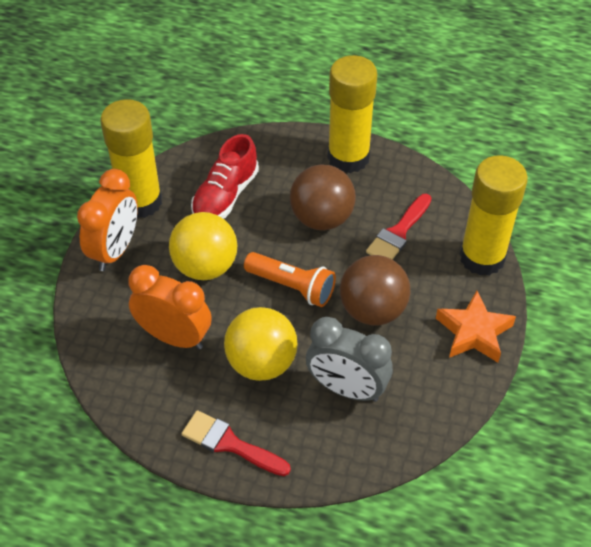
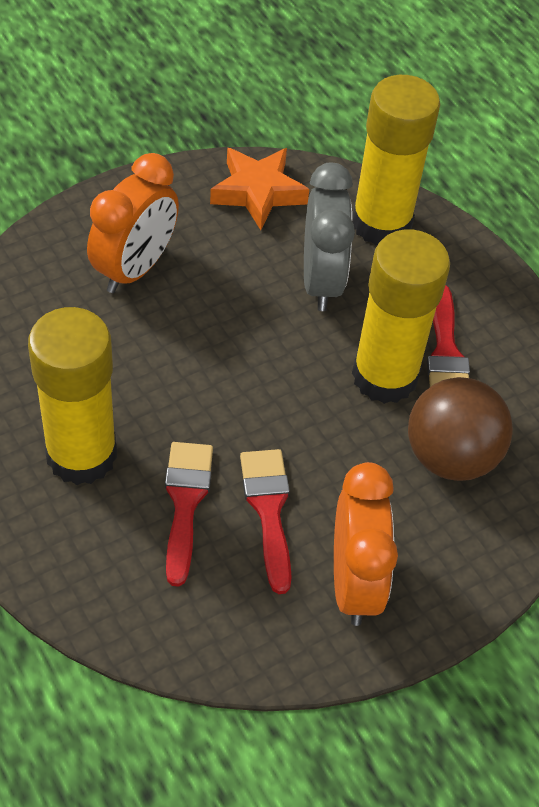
brown ball: [290,164,356,230] [340,255,410,325] = 2 -> [408,377,513,481] = 1
orange flashlight: [244,252,336,307] = 1 -> none = 0
red brush: [181,410,291,476] [366,194,432,260] = 2 -> [165,442,213,587] [240,449,292,594] [427,285,470,387] = 3
red shoe: [191,134,259,219] = 1 -> none = 0
yellow ball: [169,212,237,280] [224,307,298,381] = 2 -> none = 0

